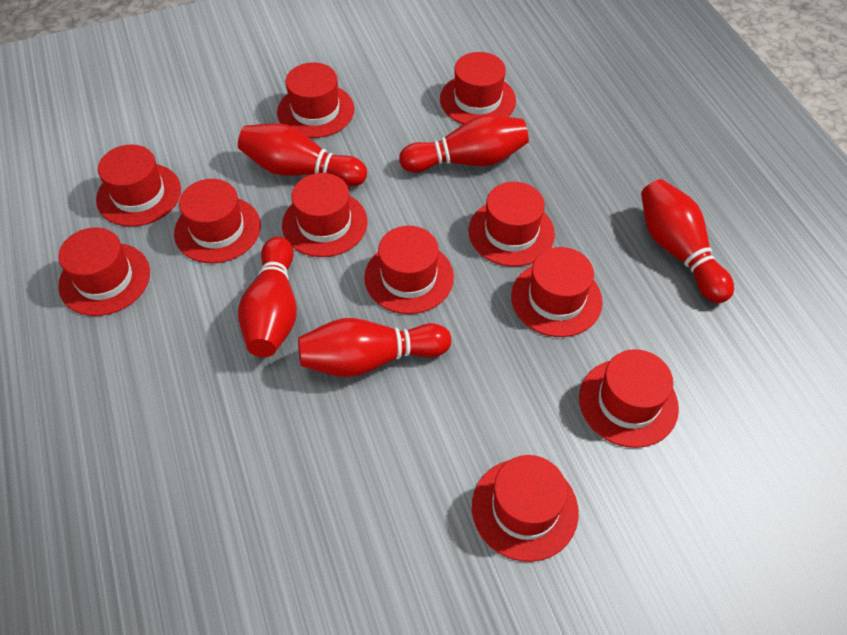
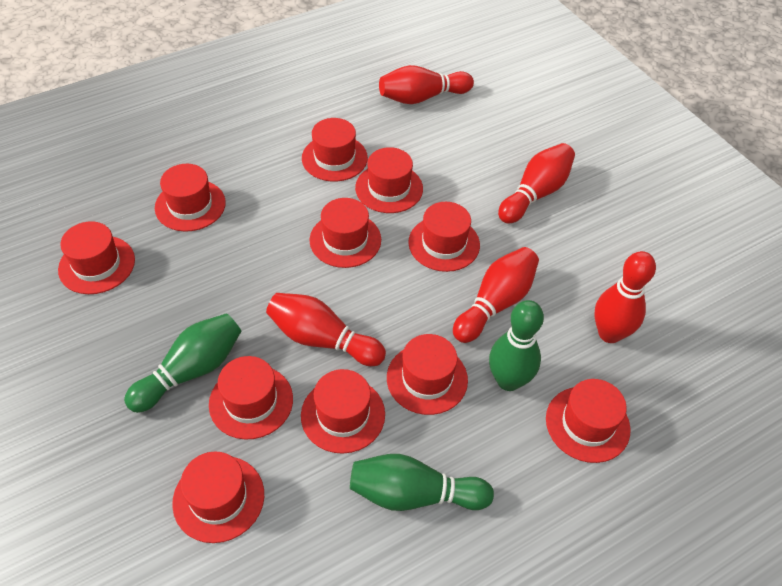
green bowling pin: none = 0 -> [124,313,241,413] [350,454,494,511] [489,300,544,391] = 3

